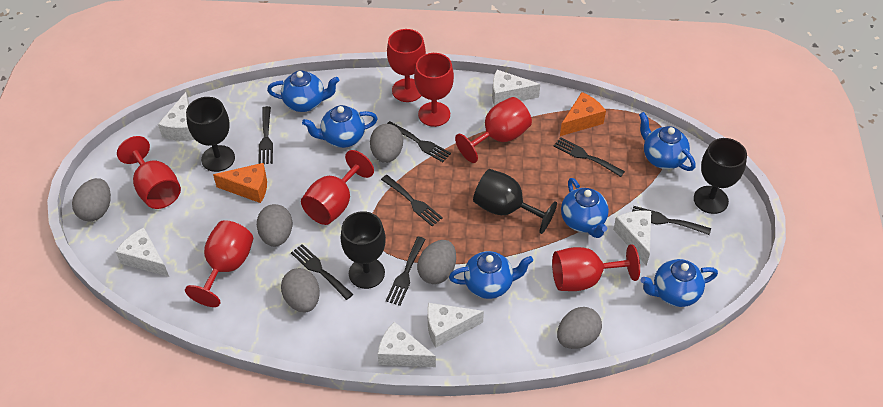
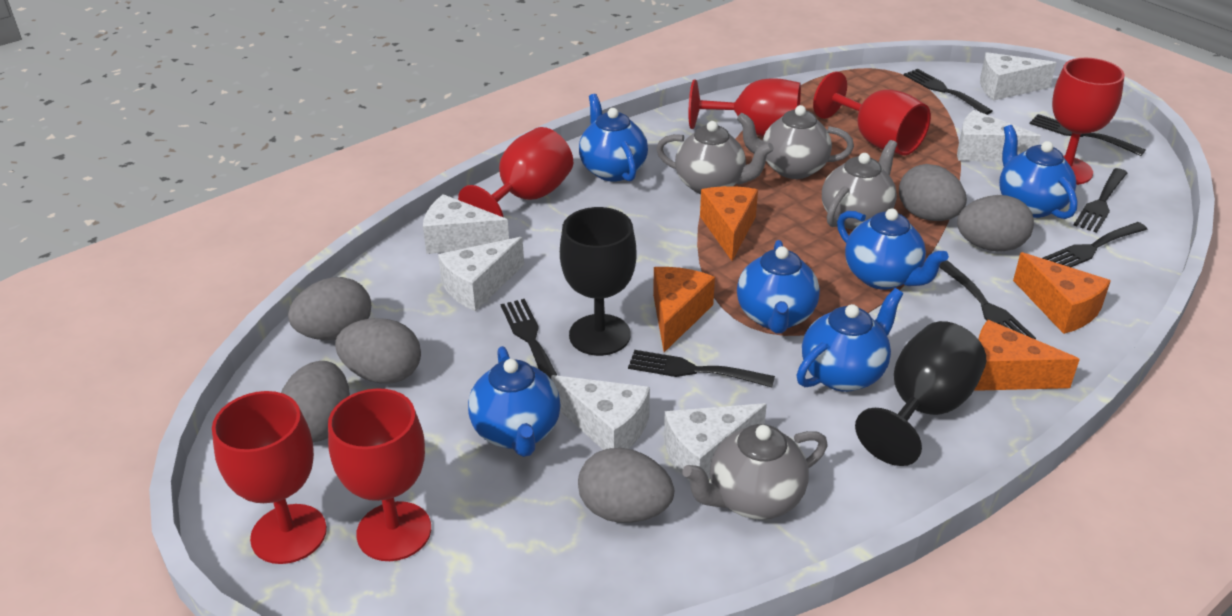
black goblet: [186,97,235,172] [340,211,386,289] [473,169,557,234] [694,138,747,214] = 4 -> [560,207,637,356] [855,321,986,466] = 2
grey teapot: none = 0 -> [656,121,774,194] [682,424,828,520] [737,105,854,179] [822,140,898,230] = 4
orange cheese: [213,163,267,203] [560,92,606,136] = 2 -> [653,267,715,352] [700,186,758,261] [974,320,1080,391] [1013,252,1111,334] = 4
red goblet: [117,136,181,209] [185,220,253,307] [301,150,374,225] [387,29,426,102] [414,53,454,127] [455,97,532,163] [552,244,640,291] = 7 -> [212,391,327,564] [328,388,431,561] [458,127,573,217] [688,78,801,137] [813,71,931,155] [1052,58,1125,185] = 6

